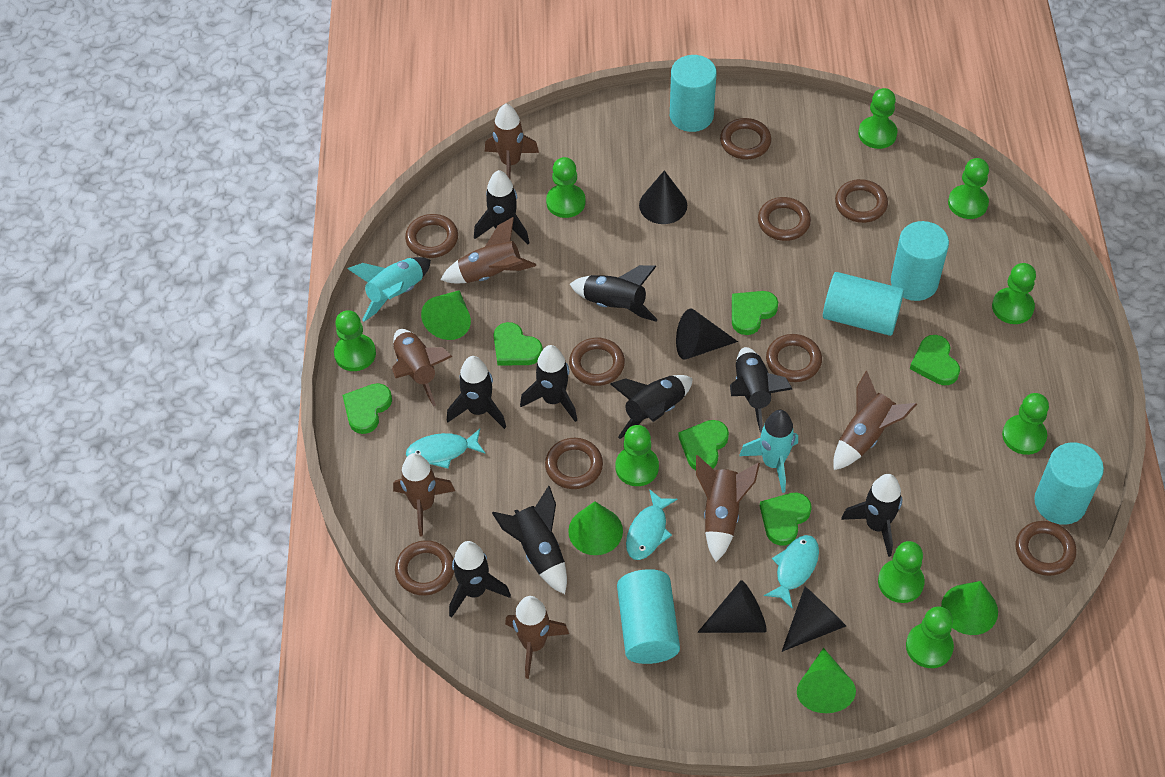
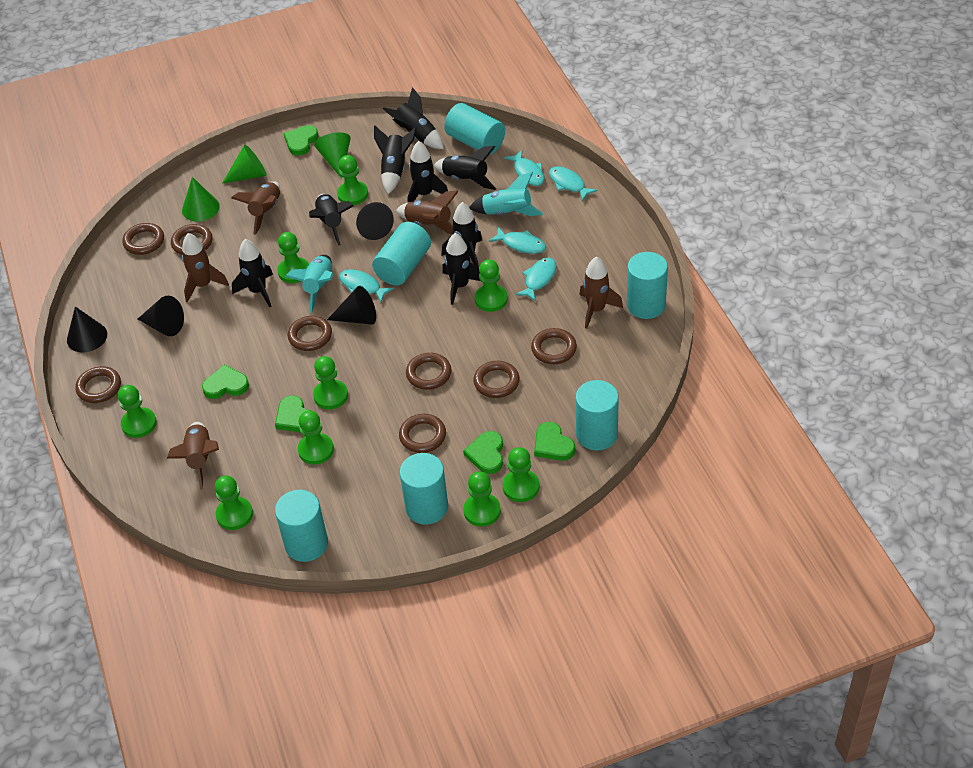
black rocket: [447,356,506,429] [449,541,511,618] [474,170,529,245] [492,486,567,594] [520,345,577,422] [570,265,658,322] [610,375,693,439] [730,347,792,433] [841,474,902,557] = 9 -> [232,239,273,307] [309,194,354,246] [374,126,417,194] [383,87,444,149] [408,141,448,202] [434,146,496,190] [441,202,482,268] [442,233,480,305] = 8
brown ring: [395,540,454,596] [405,214,458,258] [545,438,603,489] [569,338,625,386] [720,118,771,159] [758,197,811,241] [766,334,822,382] [835,179,888,223] [1016,521,1076,576] = 9 -> [75,366,121,403] [122,223,164,255] [171,224,213,255] [288,316,332,351] [399,414,446,453] [406,353,451,390] [473,361,520,398] [531,328,577,364] = 8
brown rocket: [392,329,452,407] [393,453,455,537] [440,217,536,283] [485,103,539,179] [505,596,569,679] [696,455,760,562] [833,371,917,470] = 7 -> [167,422,219,490] [182,233,229,302] [231,181,280,235] [396,191,459,234] [579,256,623,329] = 5
green cone: [421,290,471,340] [568,501,623,555] [797,648,856,713] [941,581,998,635] = 4 -> [182,177,220,221] [222,145,267,184] [314,132,351,178] = 3
green heart: [342,383,392,434] [494,322,543,366] [678,420,729,470] [732,291,778,335] [760,493,812,546] [910,335,960,385] = 6 -> [202,365,249,399] [275,395,311,432] [284,125,319,156] [463,431,503,474] [534,422,575,461] = 5
turquoise cylinder: [617,569,680,664] [670,55,717,132] [823,272,904,336] [891,221,949,301] [1034,442,1104,525] = 5 -> [275,490,328,562] [372,222,431,286] [399,453,448,525] [444,103,505,155] [576,380,619,450] [627,252,668,319] = 6
turquoise fish: [406,428,485,469] [626,489,677,560] [764,535,819,609] = 3 -> [339,269,394,302] [489,227,546,254] [504,150,545,186] [515,257,556,302] [549,166,598,201] = 5

